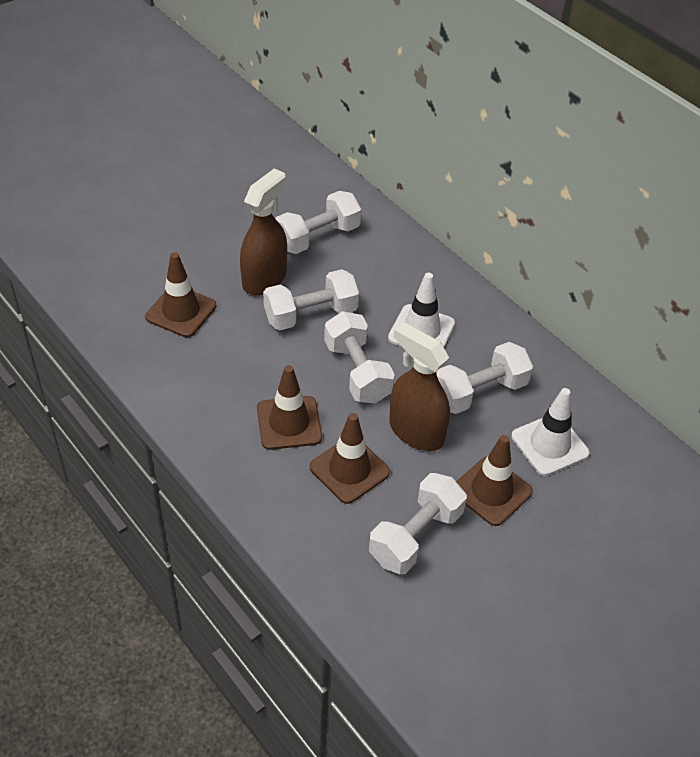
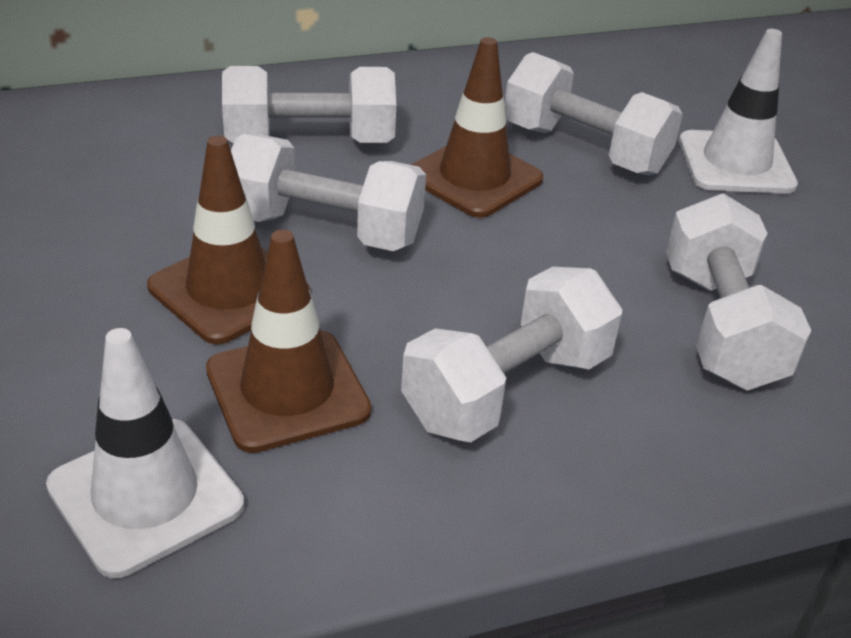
brown spray bottle: [240,168,287,295] [389,322,450,451] = 2 -> none = 0
brown traffic cone: [145,252,217,337] [257,365,322,450] [310,413,390,504] [456,435,533,526] = 4 -> [147,136,310,344] [206,230,371,453] [411,37,543,218] = 3

